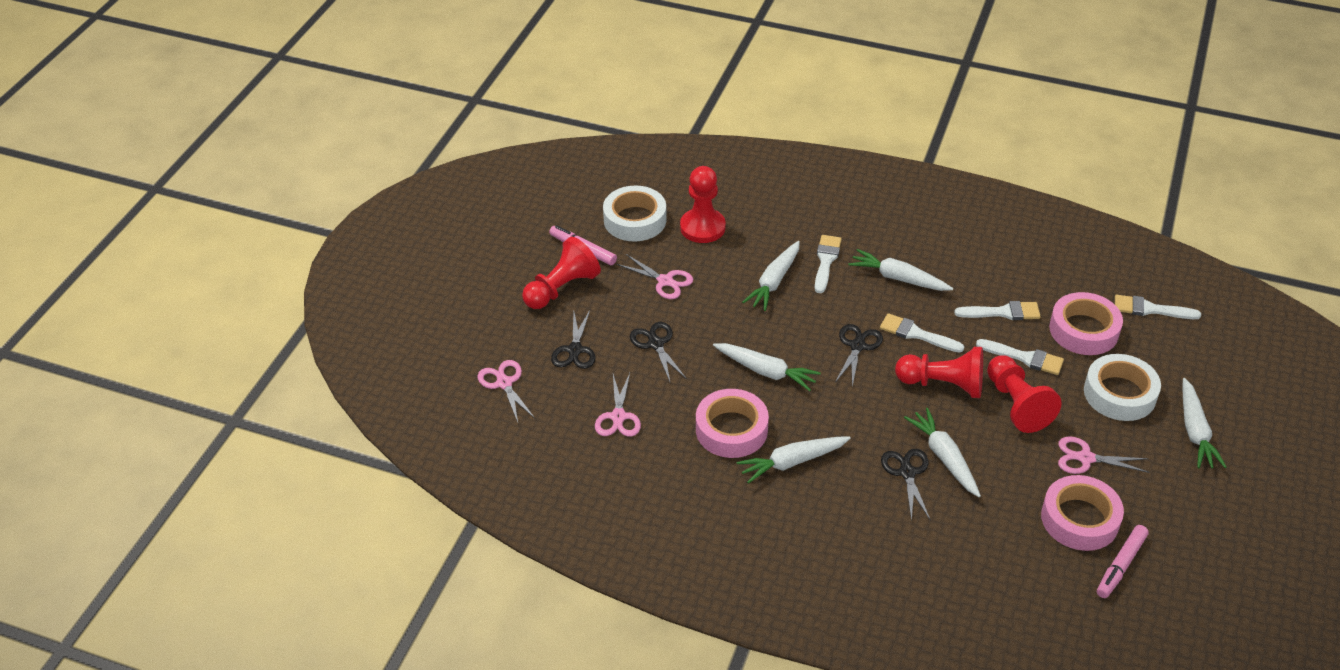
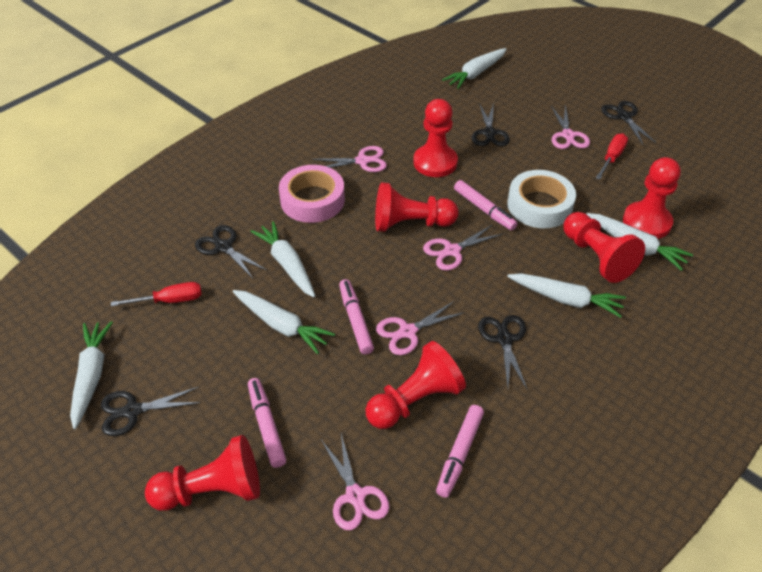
black scissors: [551,310,595,369] [630,322,687,384] [836,324,883,387] [881,449,931,521] = 4 -> [101,387,201,436] [195,225,266,278] [471,103,510,146] [478,315,528,390] [601,101,656,144] = 5
pink marker: [549,225,617,265] [1097,525,1149,598] = 2 -> [248,378,286,468] [339,279,374,355] [436,405,484,498] [454,180,518,230] = 4
pink scissors: [477,360,535,422] [595,373,641,437] [617,254,693,299] [1058,436,1149,474] = 4 -> [311,146,387,172] [321,434,389,530] [376,301,465,355] [423,224,503,270] [551,104,590,149] = 5
pink tape: [696,389,769,458] [1041,475,1124,551] [1049,292,1123,355] = 3 -> [279,165,345,223] = 1
red pawn: [522,237,601,309] [680,166,726,243] [895,347,983,398] [987,355,1062,433] = 4 -> [145,435,260,511] [366,341,466,429] [375,182,459,232] [413,99,458,177] [563,212,645,283] [623,157,681,239] = 6
red screwdriver: none = 0 -> [111,282,202,306] [596,133,628,180] = 2
white brush: [815,235,842,293] [880,313,964,353] [954,301,1041,320] [976,339,1064,375] [1115,295,1201,319] = 5 -> none = 0
white tape: [603,186,667,242] [1084,354,1161,421] = 2 -> [507,170,576,228] = 1

